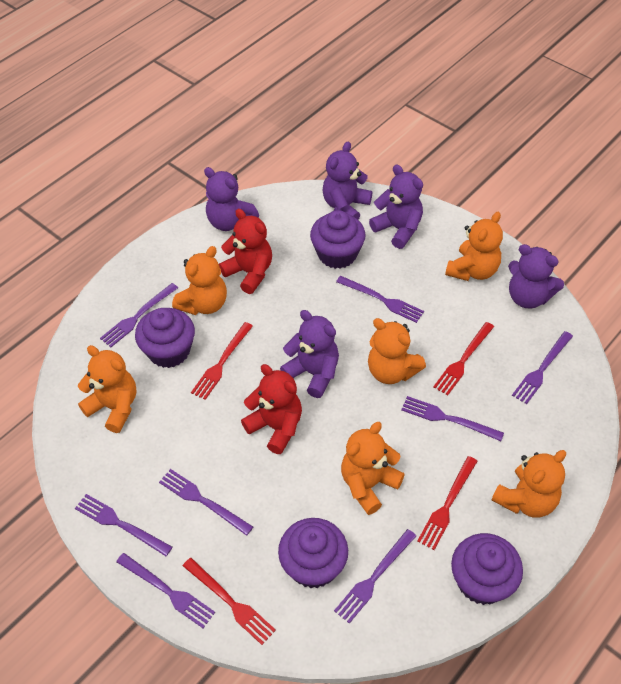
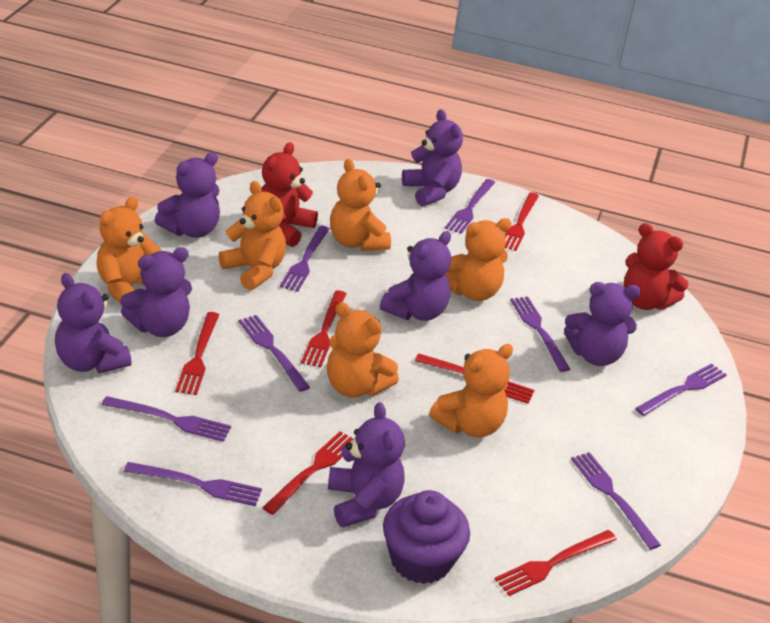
purple cupcake: [135,308,195,368] [278,518,348,588] [310,210,366,269] [451,533,523,605] = 4 -> [383,490,470,584] = 1
purple teddy bear: [204,167,259,231] [280,310,339,398] [322,142,372,220] [369,165,423,249] [508,244,564,308] = 5 -> [55,273,132,374] [120,247,192,337] [155,152,220,238] [328,402,405,527] [380,231,451,321] [402,109,463,206] [564,282,641,366] = 7
red fork: [183,558,276,645] [191,322,253,400] [417,456,477,550] [433,322,494,395] = 4 -> [175,312,219,395] [262,431,353,515] [301,291,346,368] [415,354,535,404] [495,530,617,596] [505,193,539,251] = 6

